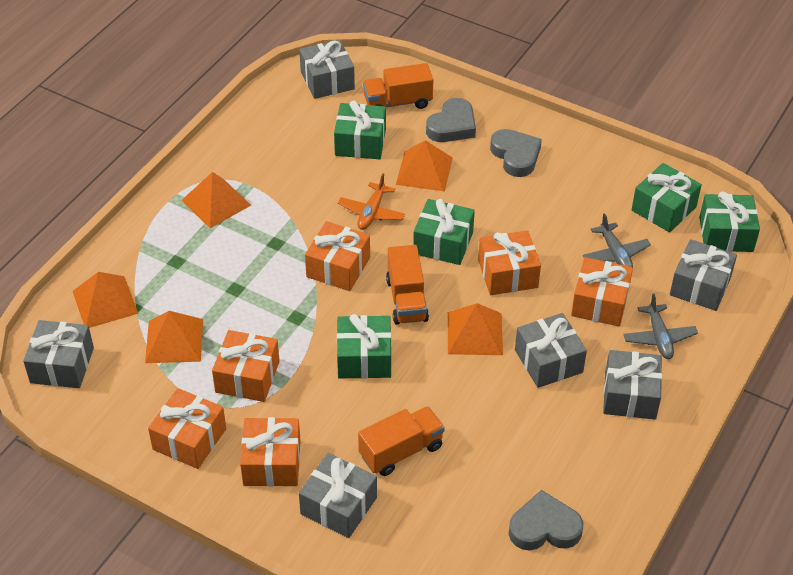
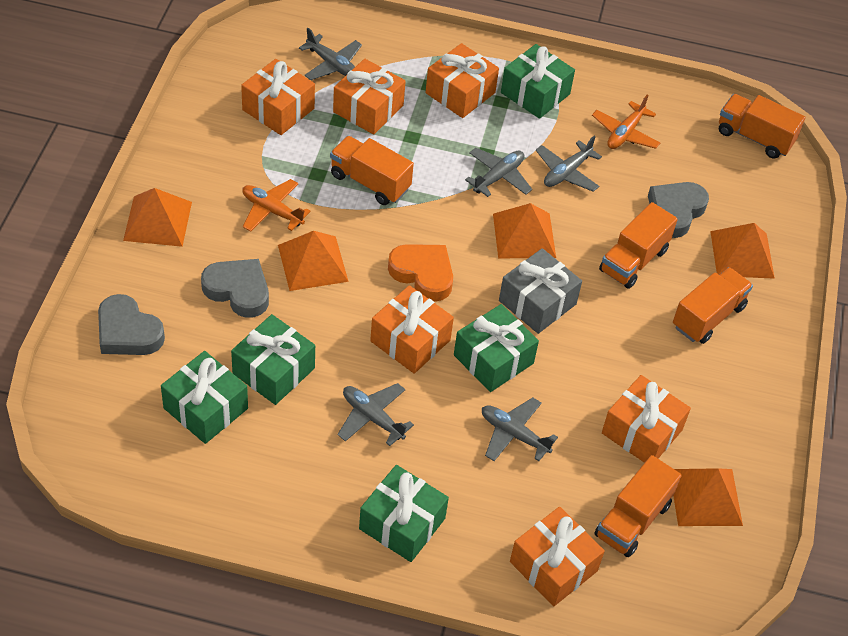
grey gift: [23,320,94,388] [299,40,355,99] [299,453,377,538] [515,313,587,388] [603,350,662,420] [670,239,737,311] = 6 -> [499,248,582,334] = 1
grey plane: [583,213,651,267] [623,293,698,359] = 2 -> [299,28,362,80] [338,383,414,446] [465,148,532,197] [482,397,558,461] [536,136,602,192] = 5
orange heart: none = 0 -> [388,244,453,302] = 1
orange plane: [338,173,405,230] = 1 -> [242,179,311,232] [592,95,660,149] = 2
orange truck: [358,406,445,476] [363,63,434,109] [386,245,429,325] = 3 -> [330,136,414,205] [595,455,682,557] [599,202,678,289] [673,267,753,344] [719,94,805,159] = 5

